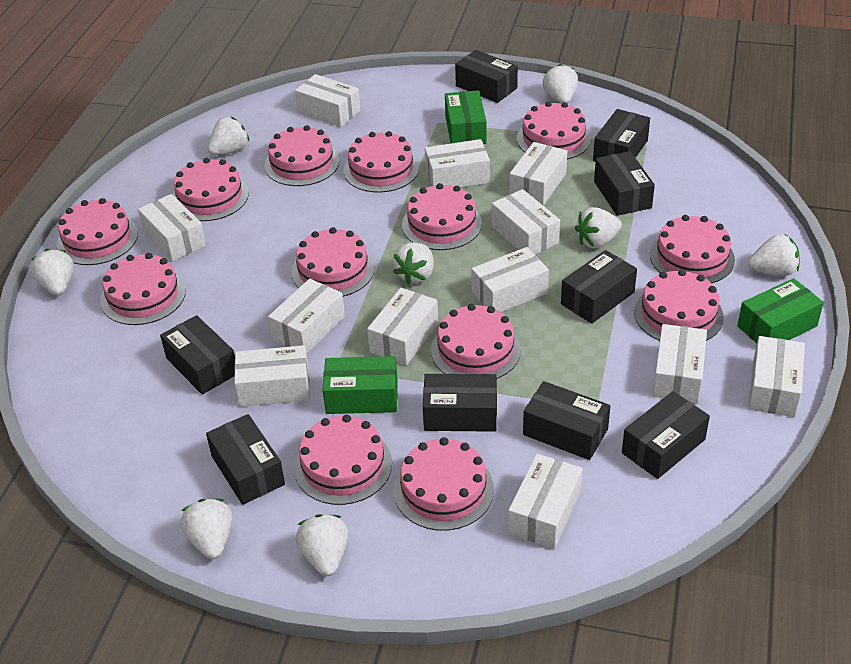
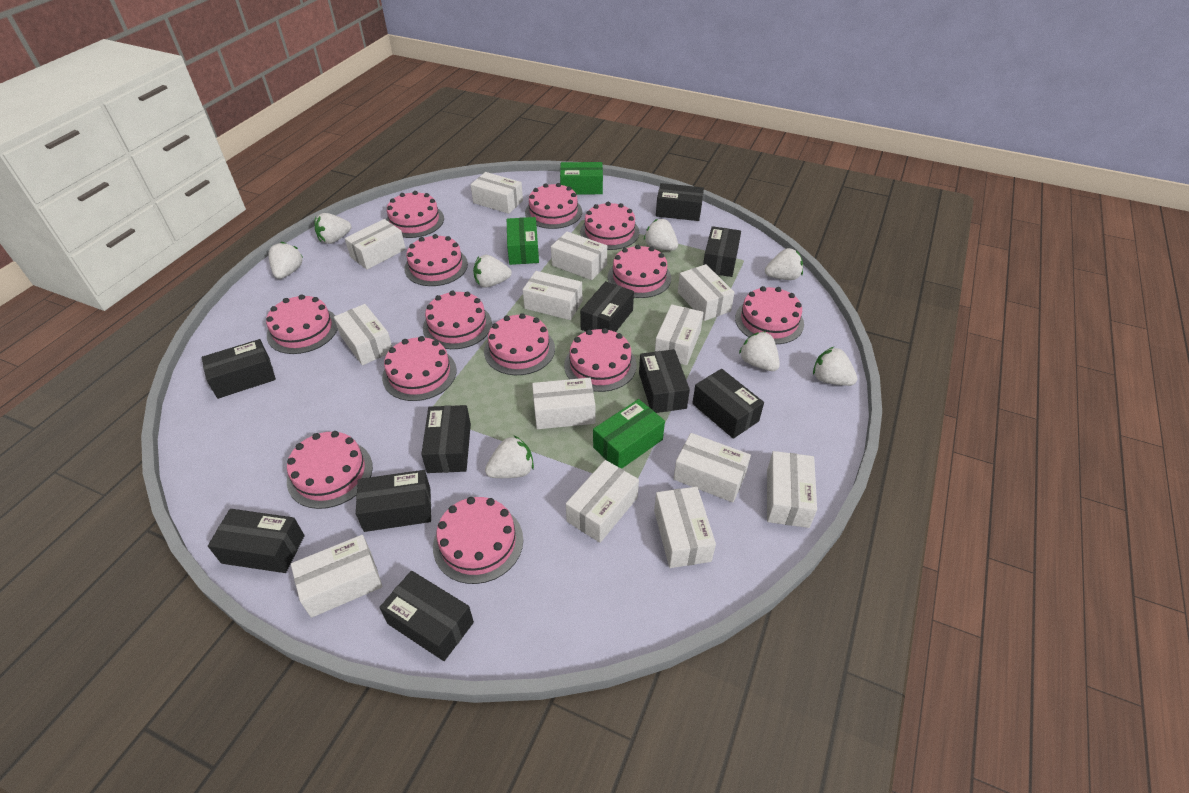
black box: [160,315,235,395] [206,414,285,505] [423,374,497,432] [455,50,518,103] [523,381,610,460] [561,250,637,324] [593,109,650,162] [594,151,655,216] [622,391,710,479] = 9 -> [202,339,276,399] [208,509,305,573] [356,470,431,532] [379,571,474,661] [421,405,471,473] [580,281,634,332] [639,349,690,413] [656,183,704,221] [692,369,764,439] [703,226,741,277] = 10
white box: [138,194,206,262] [234,345,310,407] [268,278,345,354] [295,74,360,127] [367,288,438,365] [425,139,490,188] [472,247,549,312] [492,189,560,255] [508,454,583,549] [509,142,567,206] [652,324,707,403] [748,336,805,417] = 12 -> [291,535,383,618] [334,304,392,365] [345,219,406,270] [471,172,523,214] [523,271,582,320] [532,378,595,429] [551,232,607,280] [566,460,639,543] [654,487,716,568] [655,304,704,365] [674,433,751,503] [678,264,735,321] [767,451,817,528] = 13

